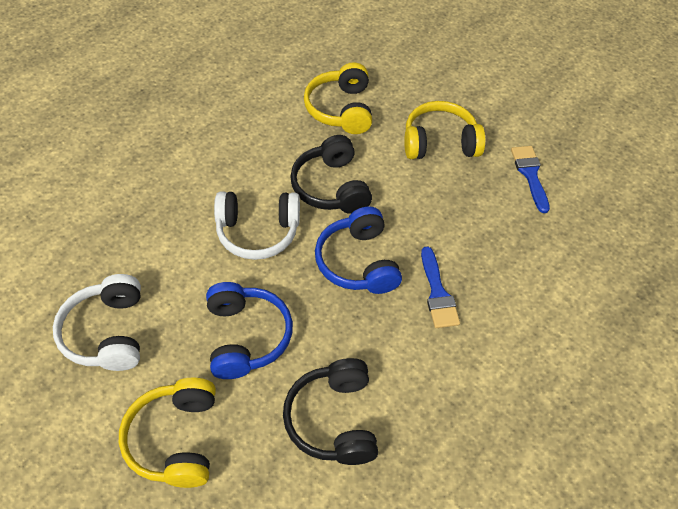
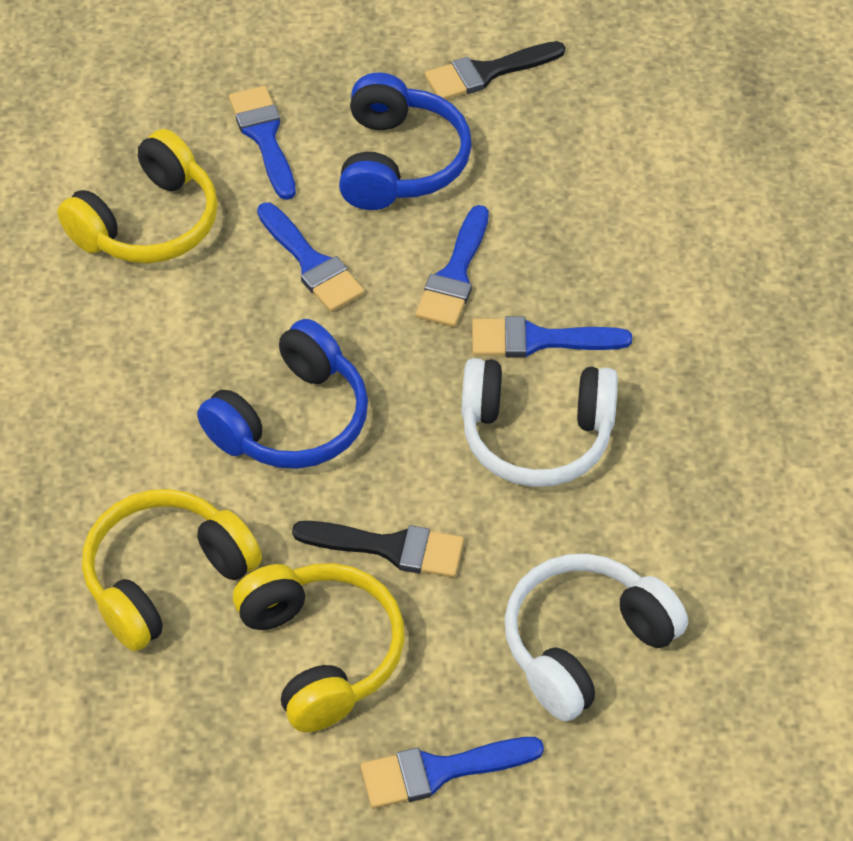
black brush: none = 0 -> [292,521,464,578] [425,41,565,100] = 2
black headphones: [283,358,378,465] [290,135,372,214] = 2 -> none = 0
blue brush: [421,246,460,328] [511,146,550,213] = 2 -> [229,86,296,200] [257,202,365,312] [361,737,544,809] [415,205,489,327] [472,316,632,357] = 5

